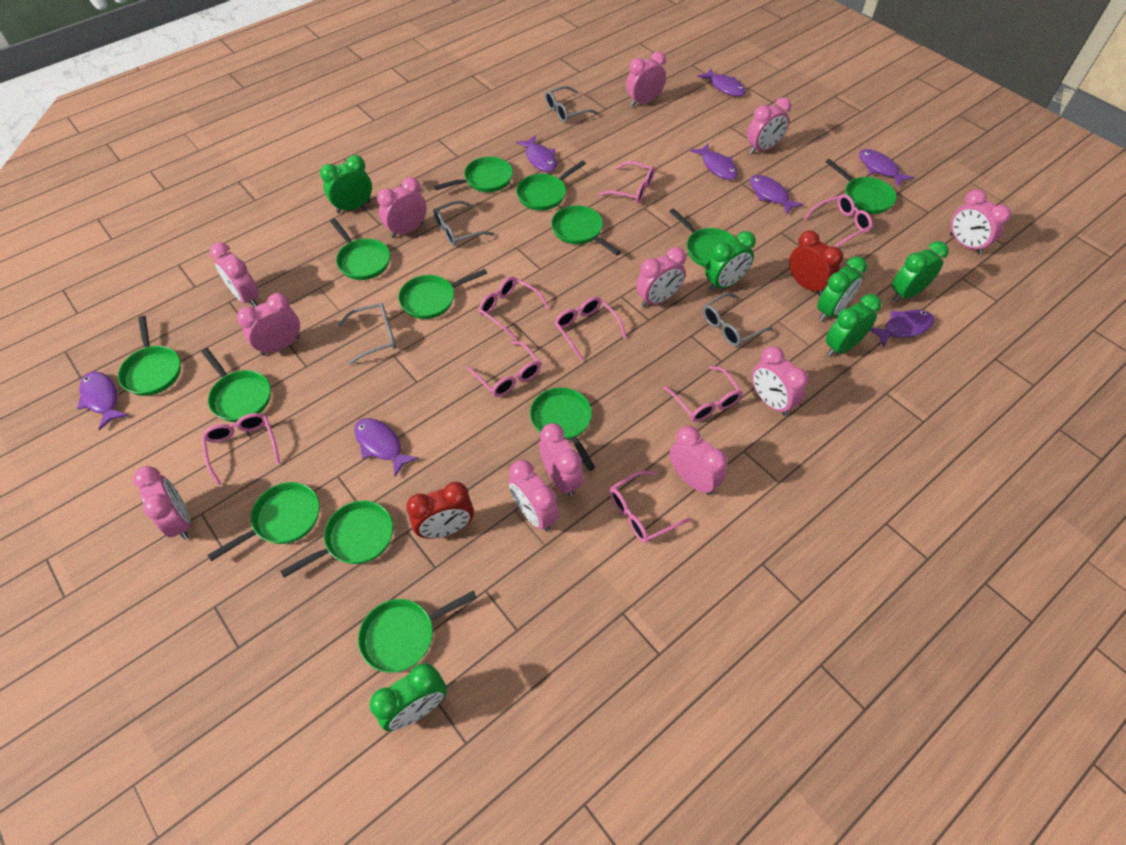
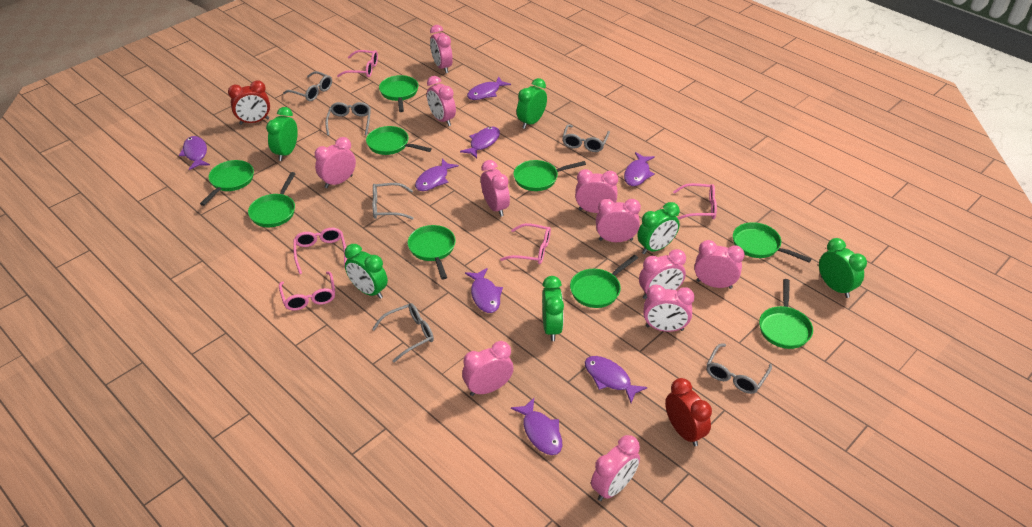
green pan: [118,316,181,396] [201,348,271,422] [208,482,320,561] [280,501,393,578] [330,219,390,280] [358,590,477,673] [398,269,487,319] [434,157,513,192] [516,160,586,211] [530,387,595,471] [551,205,621,255] [669,208,736,267] [825,159,897,214] = 13 -> [200,160,254,206] [248,172,296,227] [366,126,432,155] [379,75,418,112] [407,225,456,280] [513,160,586,191] [570,255,638,308] [733,222,812,263] [759,279,813,349] = 9
grey glasses: [338,303,396,365] [433,201,494,246] [545,86,599,123] [703,293,773,347] = 4 -> [283,71,332,101] [326,102,371,135] [372,183,414,220] [372,303,434,362] [562,124,610,152] [706,343,772,394] = 6
pink clock: [133,466,191,540] [210,242,259,308] [237,293,300,356] [377,177,427,238] [508,460,559,532] [539,423,584,497] [626,51,666,107] [636,247,686,307] [669,426,728,495] [747,97,792,154] [752,346,808,416] [950,189,1011,255] = 12 -> [315,137,356,188] [427,76,456,126] [430,25,453,73] [462,341,514,396] [481,160,510,217] [575,169,618,213] [591,435,640,501] [596,199,641,242] [639,249,686,299] [644,285,695,332] [694,240,745,289] = 11
pink glasses: [202,413,280,485] [467,341,541,397] [479,276,550,340] [554,297,627,361] [599,161,655,203] [610,470,691,543] [664,366,743,422] [803,194,873,247] = 8 -> [279,272,335,311] [293,228,347,274] [337,50,378,77] [500,223,551,264] [673,183,717,220] = 5

